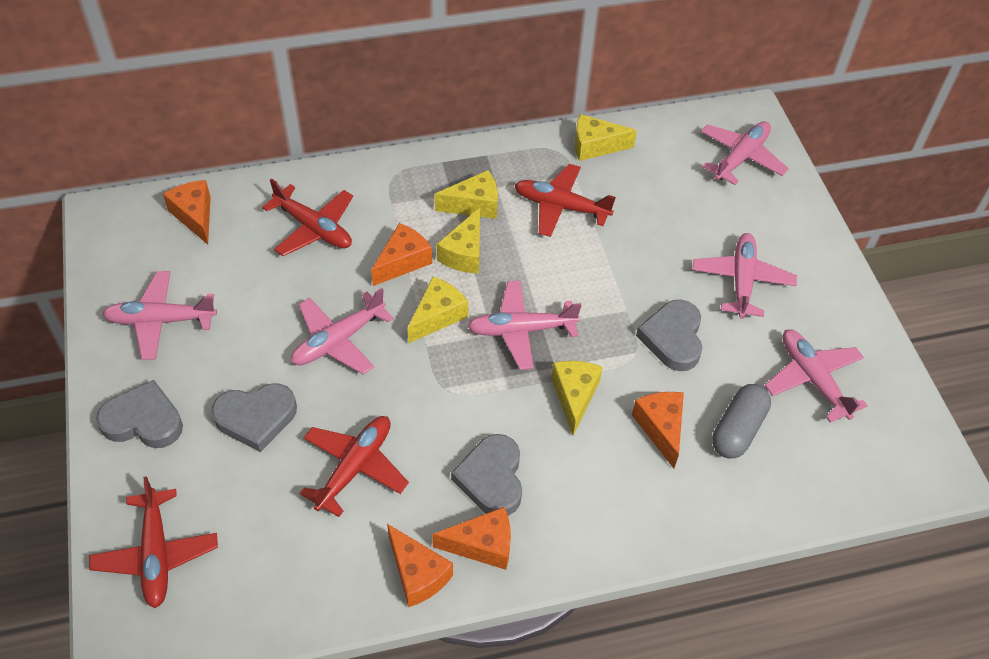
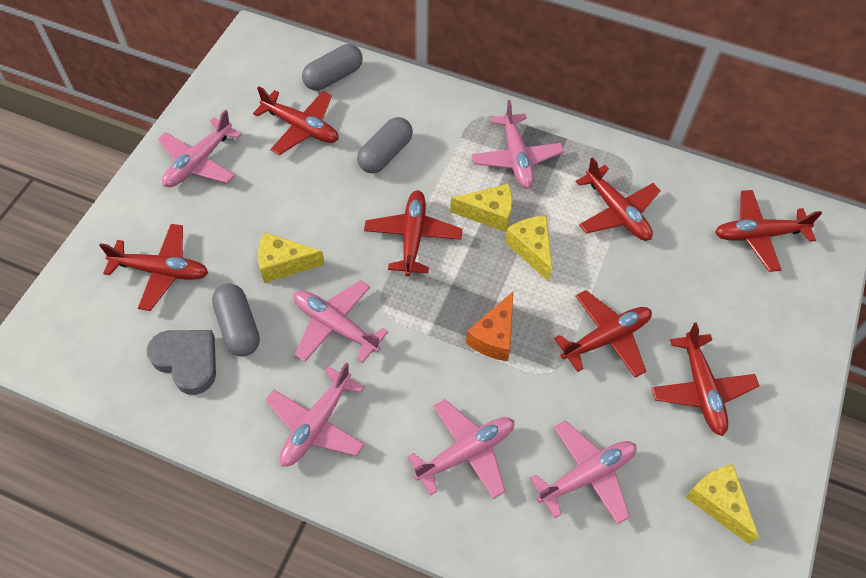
grey capsule: [712,384,771,458] = 1 -> [212,284,260,357] [302,44,363,91] [357,117,413,173] = 3
grey heart: [96,380,183,448] [211,384,297,452] [451,434,522,516] [636,300,702,371] = 4 -> [147,330,216,395] = 1
orange cheese: [163,180,211,244] [371,223,432,286] [387,524,453,607] [432,507,511,570] [632,392,684,468] = 5 -> [466,292,513,361] = 1
red plane: [89,476,218,608] [262,178,353,256] [299,416,409,517] [515,164,616,237] = 4 -> [99,224,208,311] [253,86,338,155] [364,190,462,276] [554,290,652,378] [575,157,661,241] [652,322,759,436] [715,190,822,272] = 7
yellow cheese: [407,277,468,343] [434,170,498,219] [437,208,480,274] [551,361,603,435] [575,114,637,161] = 5 -> [258,232,325,283] [450,184,512,232] [505,216,552,282] [685,464,759,544] = 4

